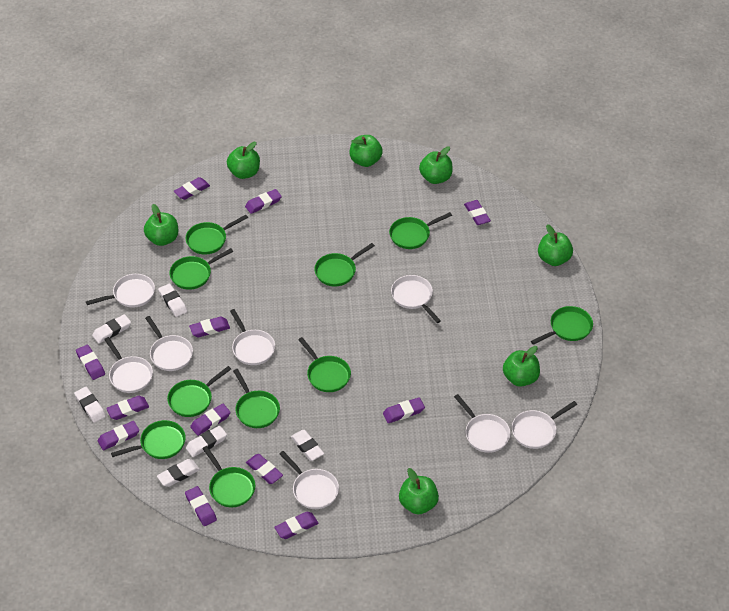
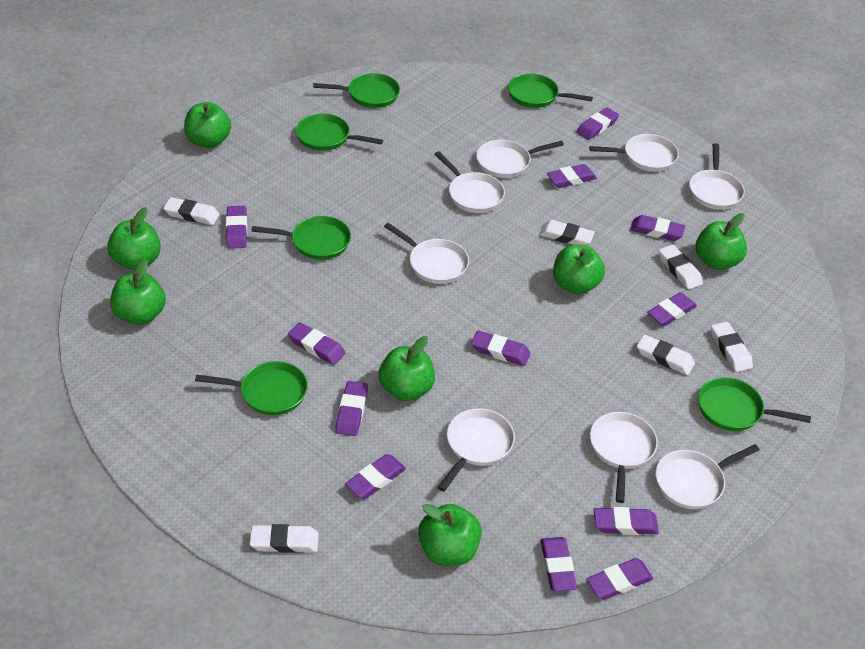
green pan: [111,420,186,459] [167,366,231,417] [169,248,233,290] [186,215,248,254] [202,446,255,507] [233,369,280,428] [298,337,351,392] [314,243,375,287] [389,212,452,249] [531,306,593,345] = 10 -> [195,361,308,415] [252,216,351,260] [296,113,383,151] [313,73,400,108] [508,73,593,108] [698,377,811,431] = 6

